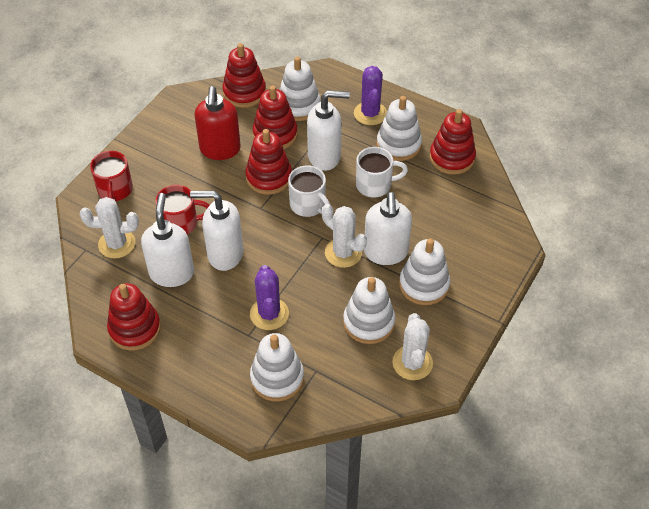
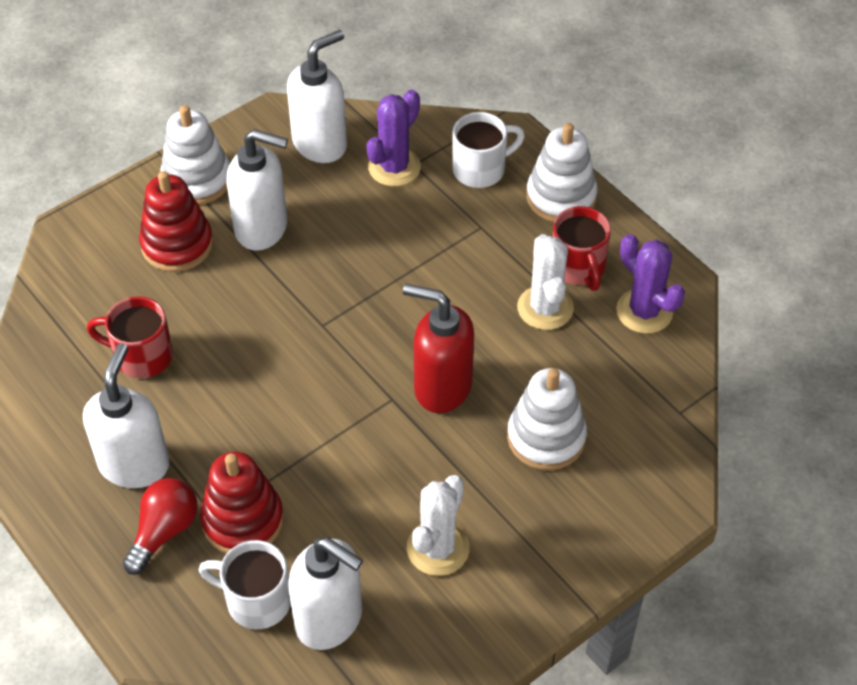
red light bulb: none = 0 -> [123,478,198,575] = 1
red stacking toy: [107,283,161,351] [222,43,266,108] [245,129,292,195] [253,86,298,149] [429,109,476,175] = 5 -> [139,171,213,272] [200,452,284,553] = 2
white cactus: [80,197,139,259] [322,204,367,268] [392,313,433,380] = 3 -> [407,475,470,576] [517,234,574,330] = 2
white stacking toy: [250,333,304,401] [279,57,320,121] [343,277,395,344] [377,96,422,161] [399,238,450,305] = 5 -> [160,105,230,205] [507,368,587,470] [526,123,597,222] = 3

